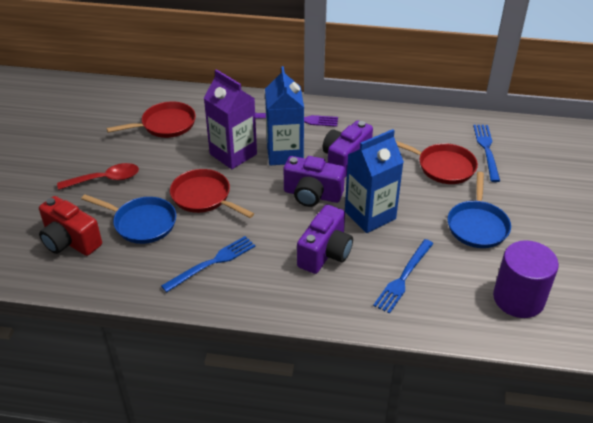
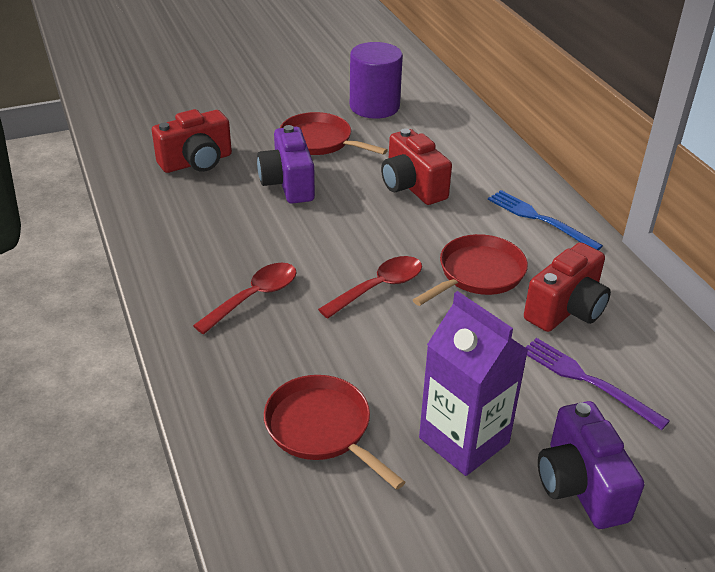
blue carton: [265,66,304,165] [345,129,404,233] = 2 -> none = 0
blue fork: [161,236,255,293] [373,239,434,314] [473,125,500,182] = 3 -> [488,190,603,251] = 1
blue pan: [81,194,176,244] [448,172,511,248] = 2 -> none = 0
purple camera: [284,156,345,207] [297,205,353,274] [322,120,373,177] = 3 -> [257,125,315,204] [538,401,644,529] = 2
red camera: [39,196,102,256] = 1 -> [152,109,232,173] [381,128,452,205] [524,242,611,332] = 3
red spoon: [57,163,139,190] = 1 -> [193,263,297,334] [318,256,422,319] = 2

